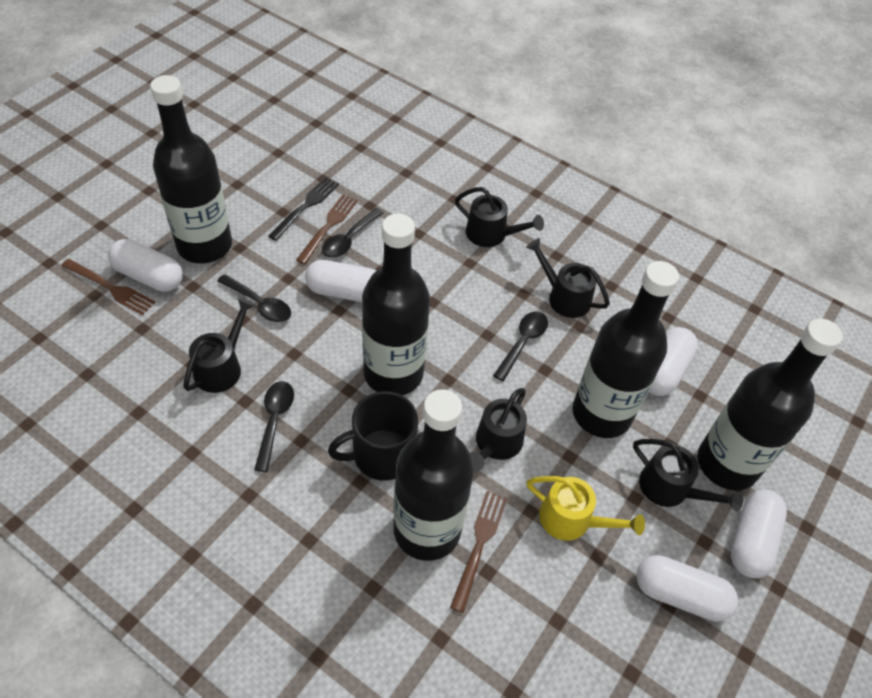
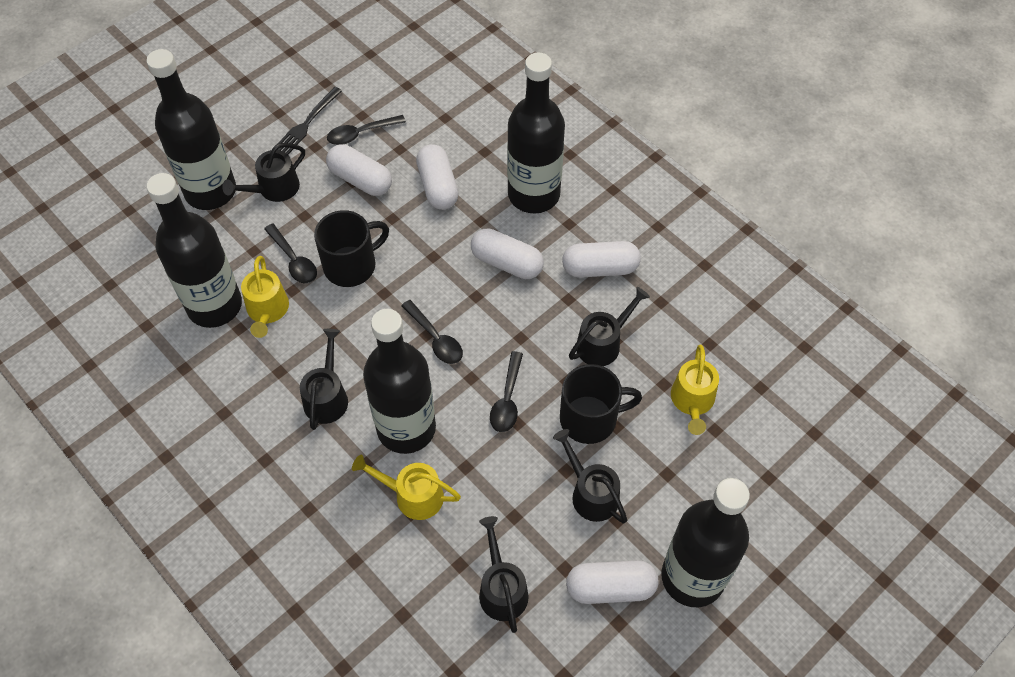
black mug: [328,391,418,481] = 1 -> [314,210,389,287] [560,364,642,444] = 2
brown fork: [61,259,156,315] [296,194,358,264] [450,491,507,613] = 3 -> none = 0
yellow watering can: [527,476,645,541] = 1 -> [241,256,289,338] [352,455,461,520] [671,345,719,435] = 3

